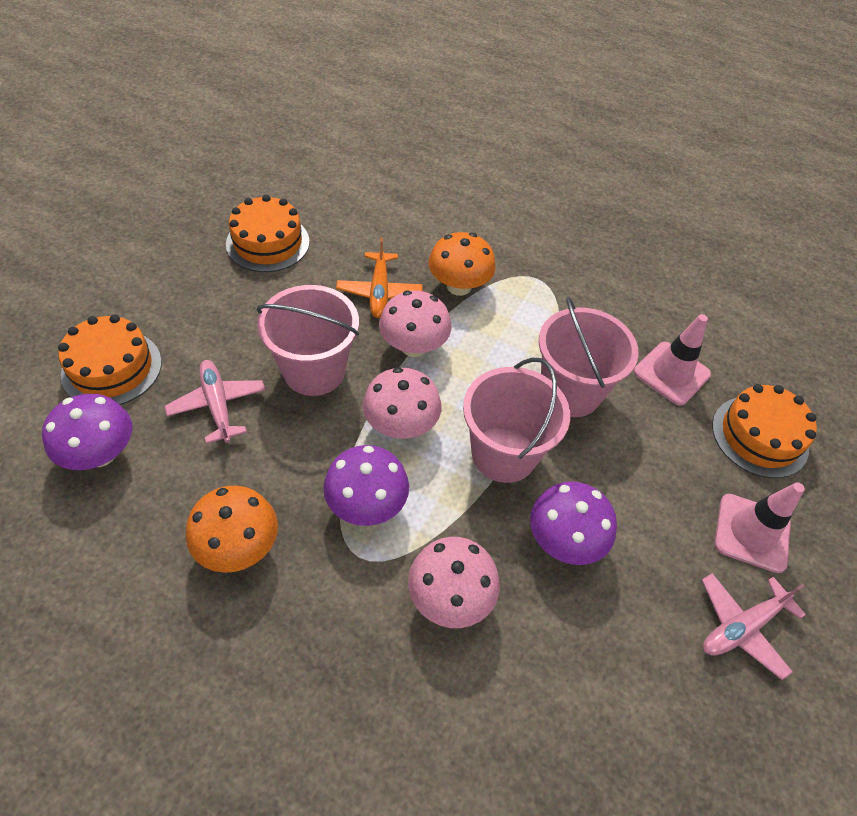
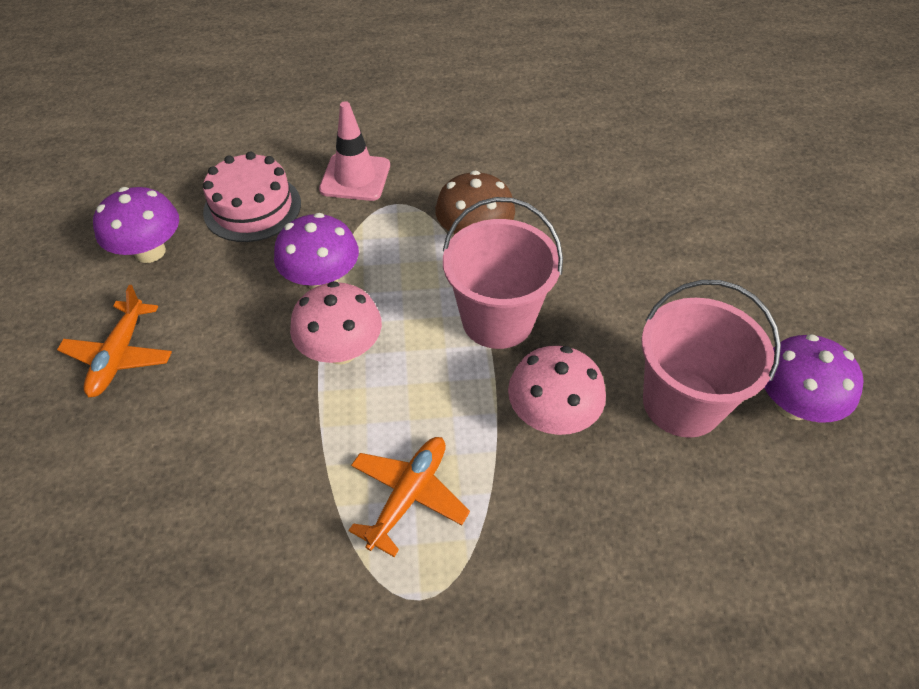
brown mushroom: none = 0 -> [435,171,515,234] = 1
orange cake: [58,314,162,405] [226,194,310,272] [712,384,817,478] = 3 -> none = 0
orange mushroom: [186,486,278,573] [428,232,496,296] = 2 -> none = 0
orange plane: [336,238,422,318] = 1 -> [57,285,172,397] [348,437,470,557] = 2
pink bucket: [257,285,359,396] [463,358,570,483] [539,297,639,417] = 3 -> [443,197,563,349] [641,280,781,438] = 2
pink cake: none = 0 -> [203,151,301,242] = 1
pink mushroom: [363,367,442,439] [379,290,451,357] [408,537,500,628] = 3 -> [290,281,382,364] [508,346,606,435] = 2
pink plane: [165,360,266,444] [702,573,806,680] = 2 -> none = 0
pink traffic cone: [634,314,711,405] [714,482,805,573] = 2 -> [319,101,390,201] = 1

